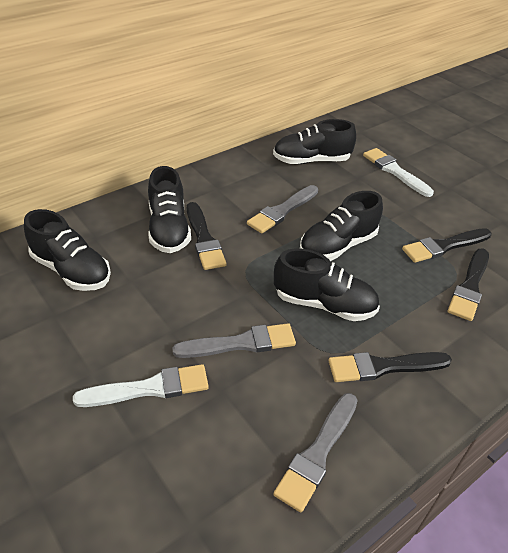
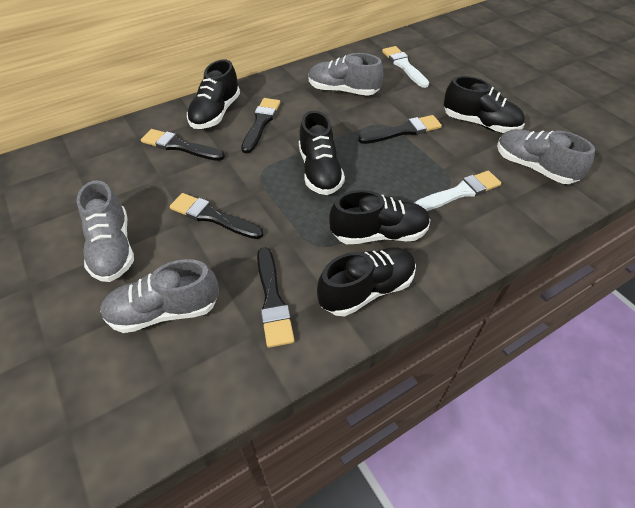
black brush: [187,202,227,270] [328,352,452,382] [402,228,491,263] [448,248,489,321] = 4 -> [141,129,225,161] [170,193,264,239] [241,98,280,153] [257,247,294,348] [358,115,442,144] = 5
grey brush: [172,323,296,358] [247,185,318,234] [273,393,358,512] = 3 -> none = 0
grey shoe: none = 0 -> [77,180,134,282] [100,259,219,333] [309,53,384,96] [497,129,595,184] = 4

